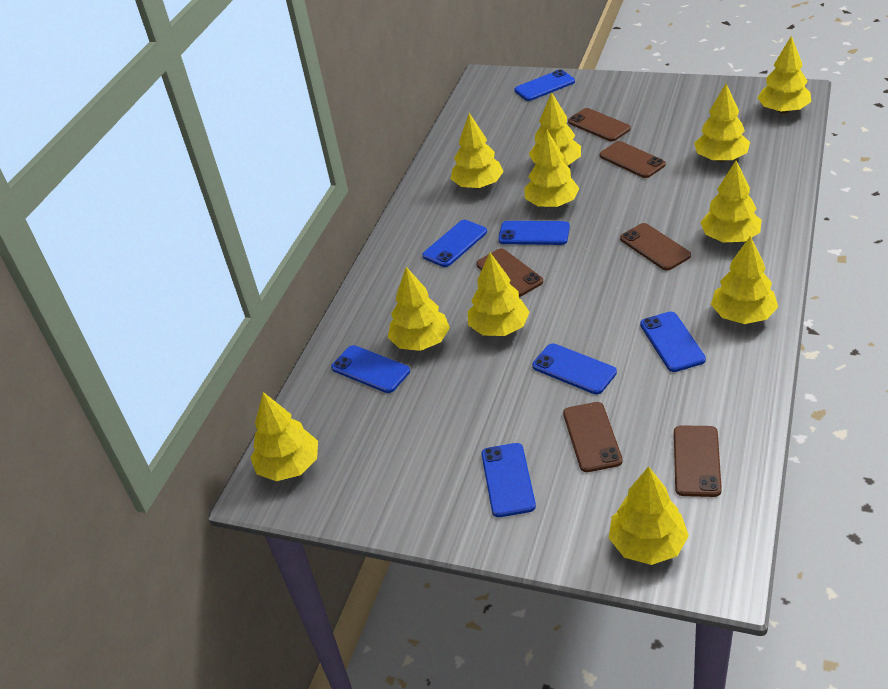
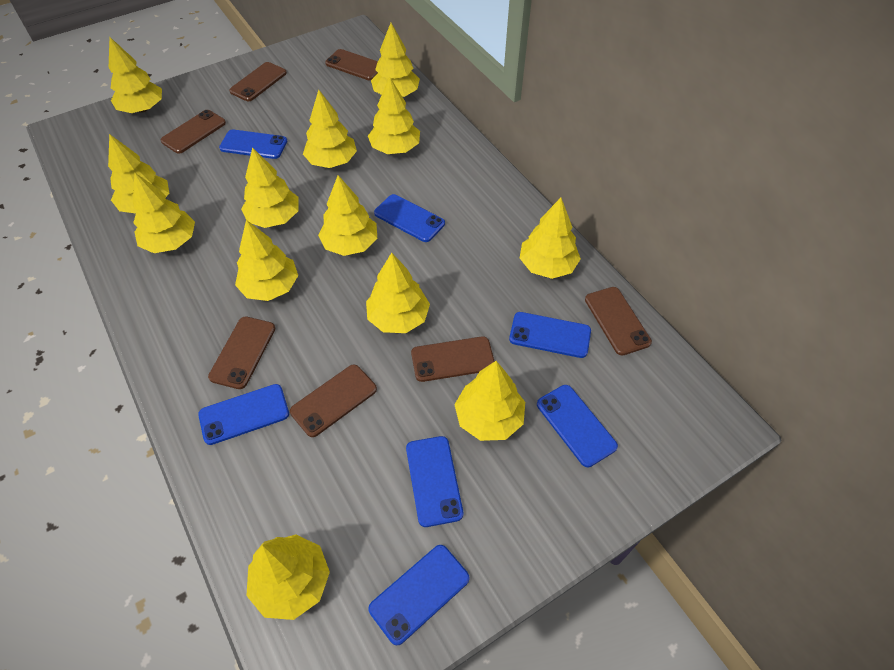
brown phone: [476,248,543,297] [563,402,622,472] [568,108,631,141] [599,141,666,178] [620,223,691,271] [674,425,722,497] = 6 -> [161,110,226,154] [208,317,275,389] [229,62,287,101] [290,364,377,437] [325,49,378,80] [411,336,495,382] [585,287,652,355] = 7
yellow tree: [250,392,318,481] [388,267,450,351] [451,113,504,189] [468,253,530,336] [524,130,580,207] [529,92,581,165] [609,466,689,565] [694,84,750,162] [700,160,762,242] [711,236,778,324] [757,36,811,113] = 11 -> [108,134,169,214] [109,36,162,113] [133,173,195,253] [235,220,298,301] [241,147,299,228] [246,534,330,620] [303,90,357,168] [318,175,377,256] [366,252,430,333] [368,76,420,154] [371,23,420,97] [454,361,525,441] [520,198,581,279] = 13

